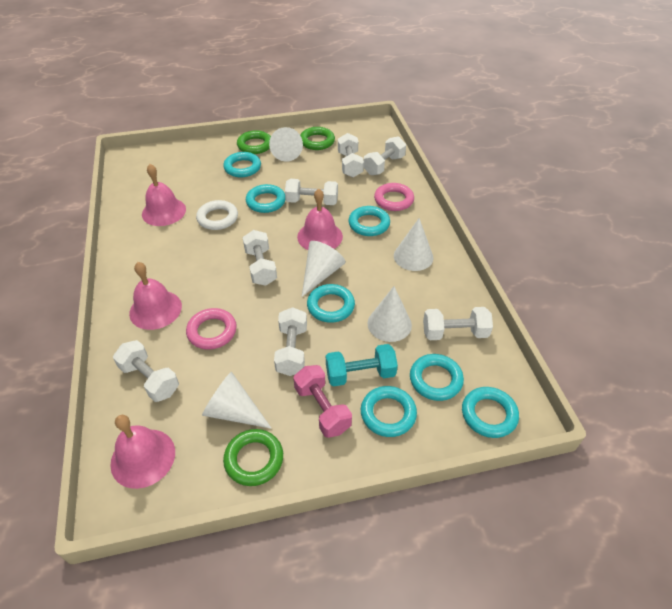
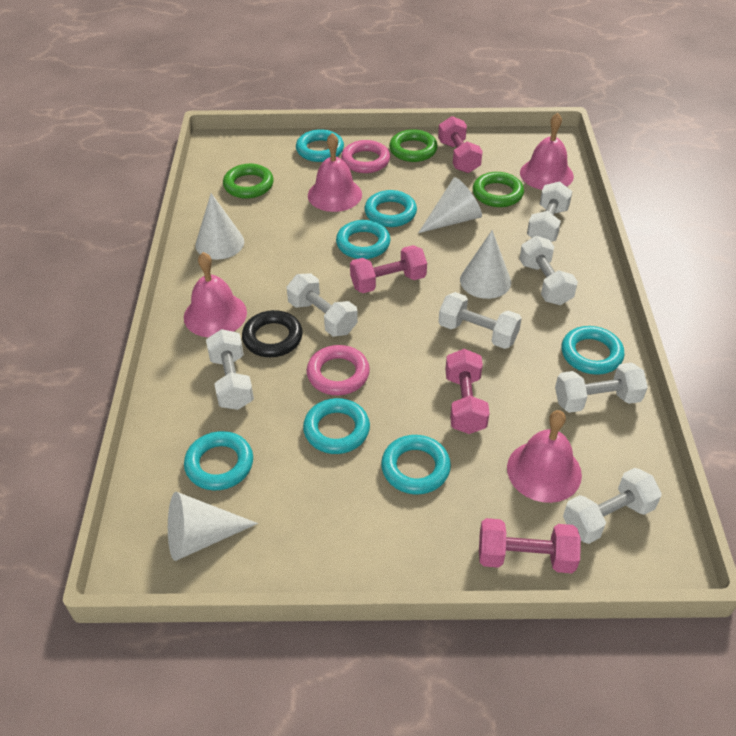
black ring: none = 0 -> [242,310,303,357] = 1
pink dumbbell: [293,365,352,438] = 1 -> [350,245,427,293] [438,116,483,173] [445,349,490,434] [479,518,581,573] = 4
turquoise dumbbell: [326,344,398,386] = 1 -> none = 0
white cone: [202,372,272,429] [269,127,303,162] [302,241,346,297] [367,286,412,342] [394,218,433,271] = 5 -> [168,492,258,561] [195,193,244,259] [418,177,482,233] [460,230,511,299] = 4
white ring: [196,200,238,230] = 1 -> none = 0

